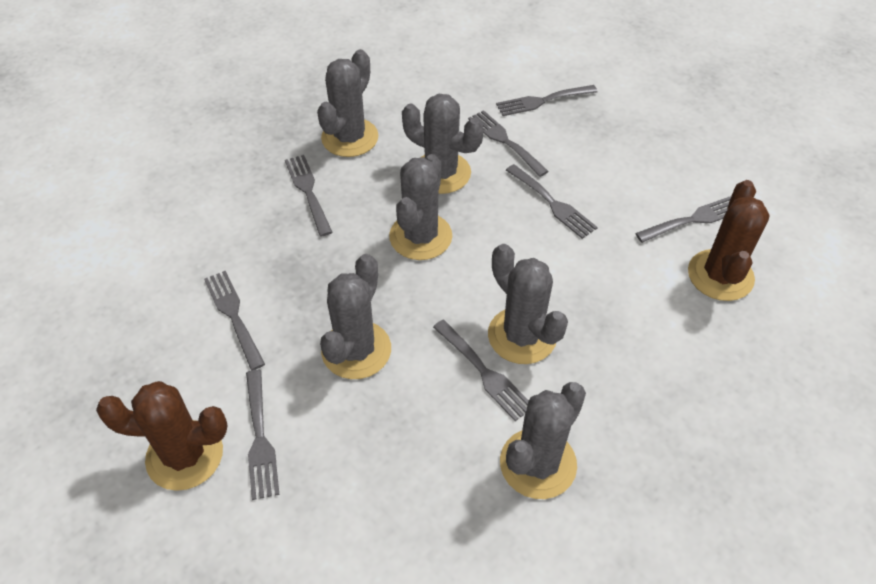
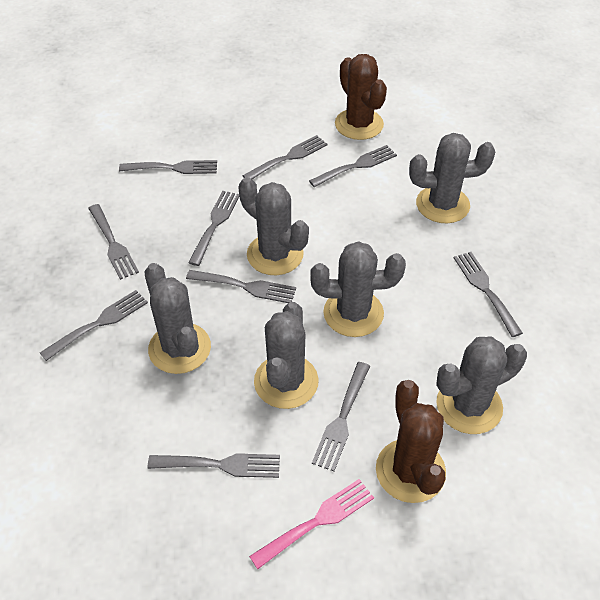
grey fork: [204,270,265,370] [246,370,280,500] [285,155,332,236] [433,320,529,421] [468,110,549,177] [496,85,598,116] [506,164,598,239] [635,196,731,243] = 8 -> [40,290,148,361] [88,204,139,280] [119,160,217,174] [148,453,280,478] [186,270,296,303] [188,191,239,266] [243,135,328,179] [309,145,397,187] [312,362,370,471] [454,252,523,337] = 10
pink fork: none = 0 -> [249,479,374,569] = 1

